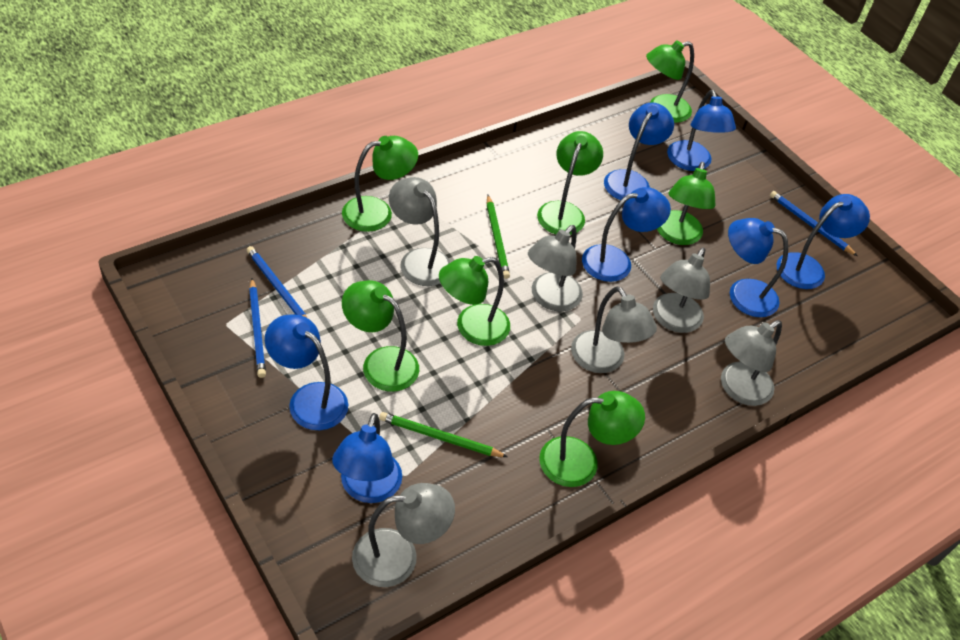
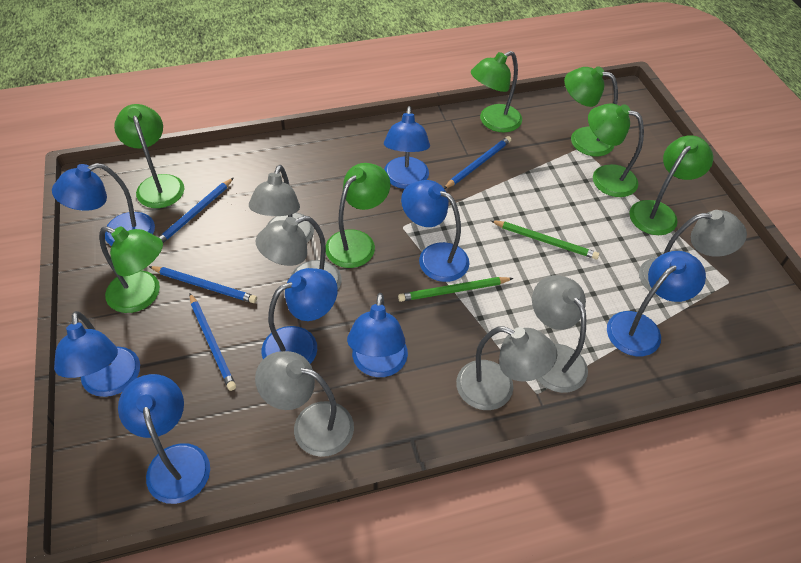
blue lamp: [265,314,348,430] [332,413,402,503] [582,187,671,282] [604,103,674,200] [667,90,736,171] [728,218,788,317] [777,194,870,289] = 7 -> [52,163,155,246] [54,311,140,397] [118,374,210,504] [262,268,338,364] [347,293,408,377] [384,106,430,189] [401,180,470,282] [607,251,706,356] = 8
blue pencil: [247,246,307,318] [249,278,266,378] [770,191,857,256] = 3 -> [149,266,257,303] [159,178,233,243] [190,293,236,391] [444,136,511,189] = 4

